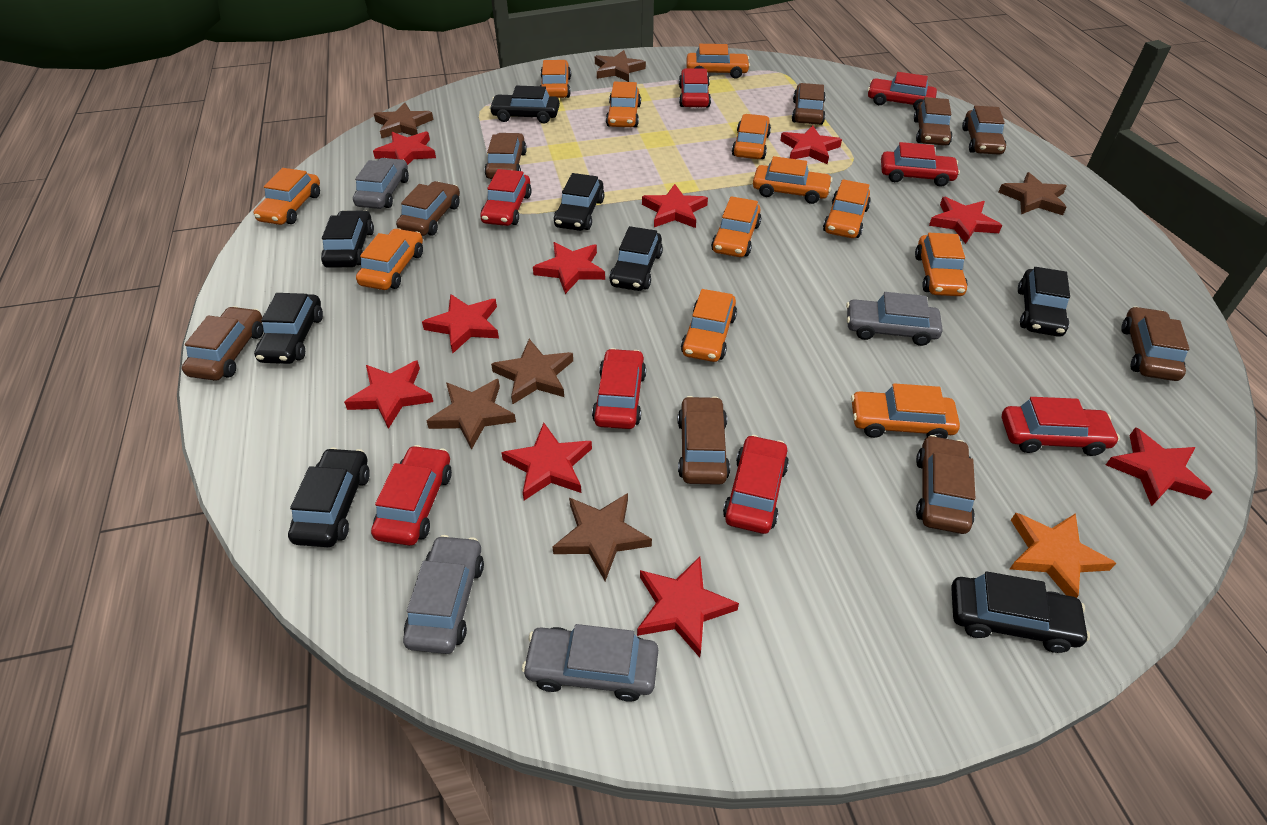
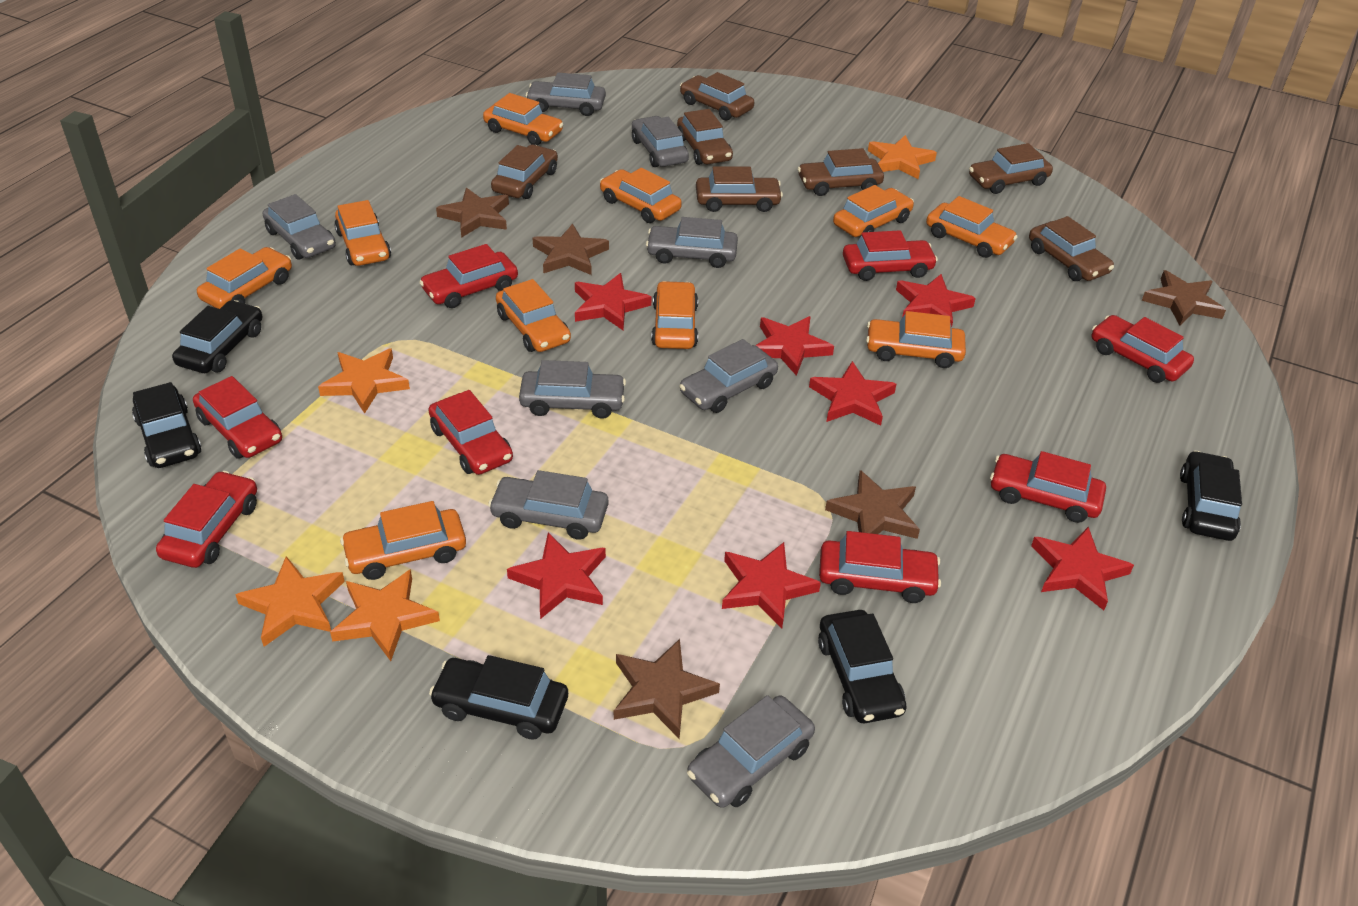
black car: [254,293,323,364] [288,447,370,547] [321,210,374,268] [489,86,560,124] [554,173,605,231] [609,226,663,291] [951,571,1090,653] [1018,267,1070,337] = 8 -> [132,382,201,468] [172,300,262,373] [429,655,568,740] [818,610,907,723] [1180,451,1242,541] = 5
brown car: [182,306,263,381] [396,181,460,236] [485,133,527,179] [678,396,730,485] [792,83,826,125] [914,97,952,145] [916,435,975,534] [962,106,1006,155] [1121,306,1189,381] = 9 -> [491,145,558,199] [677,109,733,165] [680,72,754,121] [696,166,783,212] [798,148,884,196] [969,143,1053,194] [1029,216,1114,281] = 7
brown star: [374,103,433,138] [427,379,516,450] [491,339,573,404] [552,493,652,581] [595,50,646,82] [998,172,1067,215] = 6 -> [436,188,509,238] [533,224,609,275] [614,639,720,738] [825,470,920,539] [1142,270,1226,326] = 5
grey car: [353,158,409,209] [403,535,484,654] [522,624,658,701] [846,292,942,346] = 4 -> [263,194,336,260] [488,470,608,540] [519,360,626,419] [526,72,606,116] [632,116,689,167] [646,217,738,268] [679,339,778,413] [687,695,815,808] = 8
orange car: [254,168,320,225] [356,228,423,290] [540,60,571,98] [606,82,641,127] [681,289,737,362] [687,44,750,79] [711,196,761,257] [732,114,771,159] [753,156,833,204] [823,179,871,238] [851,383,960,439] [915,233,968,296] = 12 -> [197,247,292,309] [334,200,391,266] [340,501,466,580] [483,93,564,145] [496,279,571,352] [600,168,682,223] [651,281,698,349] [833,185,914,237] [866,311,966,368] [926,196,1018,258] = 10
orange star: [1010,513,1116,598] = 1 -> [235,556,345,647] [318,348,410,414] [330,569,440,661] [868,135,937,179] = 4
red star: [344,360,433,429] [373,131,436,165] [422,294,499,353] [501,423,592,500] [533,242,605,294] [637,556,739,657] [642,184,708,228] [780,126,842,164] [929,197,1002,244] [1106,427,1212,506] = 10 -> [507,533,606,619] [575,273,652,330] [722,542,821,629] [755,316,834,376] [809,361,896,426] [896,274,976,327] [1031,527,1134,610] = 7

